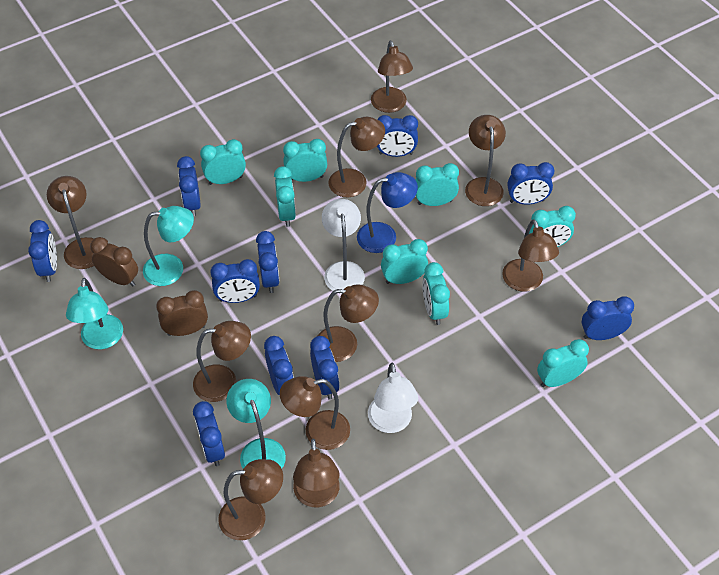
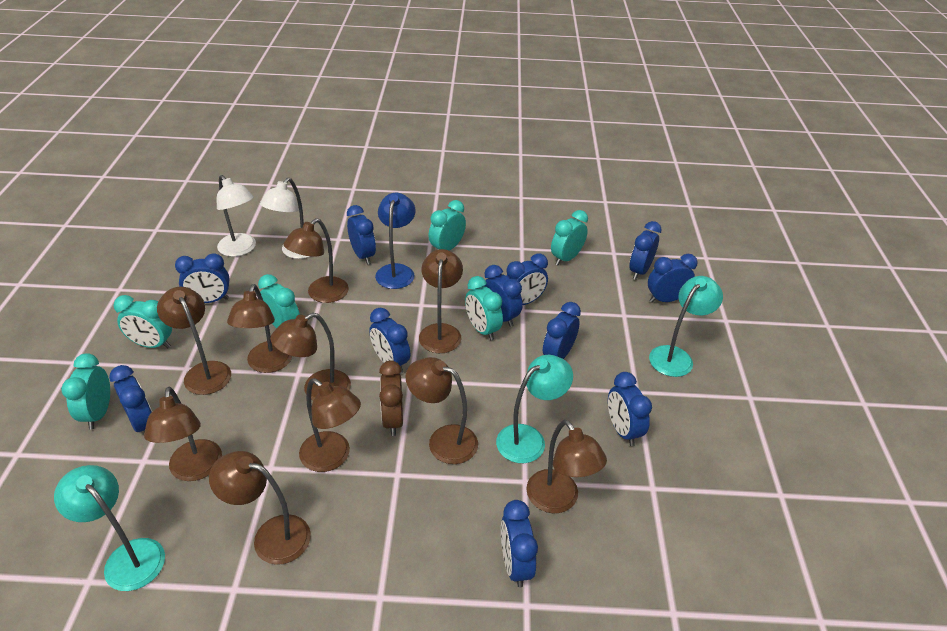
blue clock: [28,220,57,282] [177,156,201,216] [193,401,225,466] [210,259,260,303] [256,231,280,293] [264,336,294,395] [310,336,340,400] [377,115,418,157] [507,162,554,205] [582,296,634,340] = 10 -> [109,365,152,432] [175,253,229,303] [347,205,376,265] [369,308,410,374] [484,265,523,327] [501,500,538,587] [506,254,548,305] [543,302,581,359] [608,372,652,446] [629,221,662,280] [648,254,698,303] = 11
brown clock: [90,237,138,287] [156,290,208,336] = 2 -> [379,361,403,436] = 1
turquoise clock: [200,139,246,185] [274,166,296,227] [283,139,327,182] [381,239,428,284] [416,163,459,206] [422,262,450,325] [529,206,576,247] [537,339,589,387] = 8 -> [61,353,110,430] [114,295,172,348] [258,274,300,328] [429,200,466,251] [465,276,503,340] [551,210,588,265] = 6

